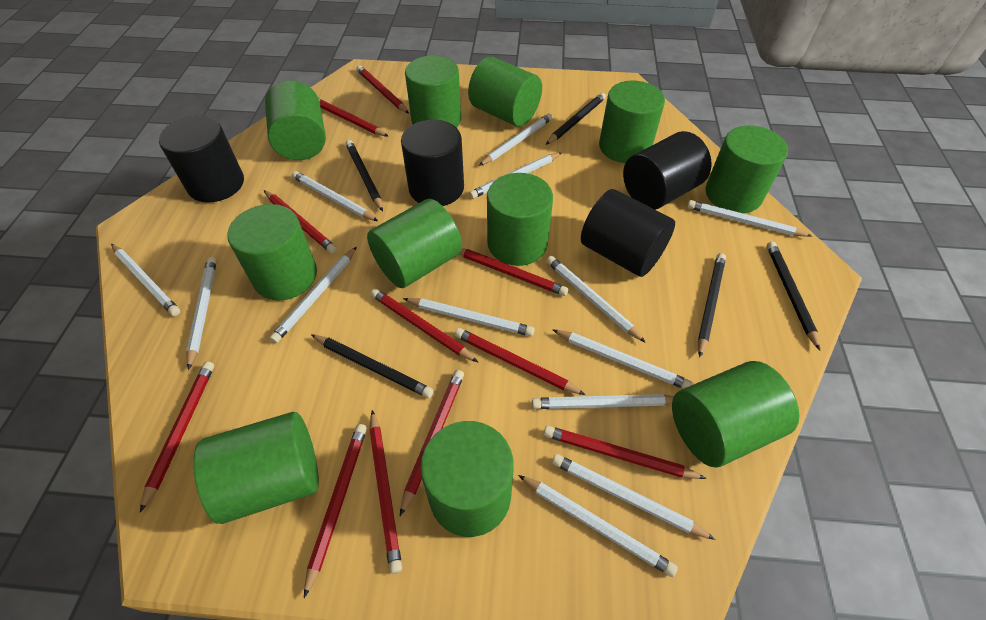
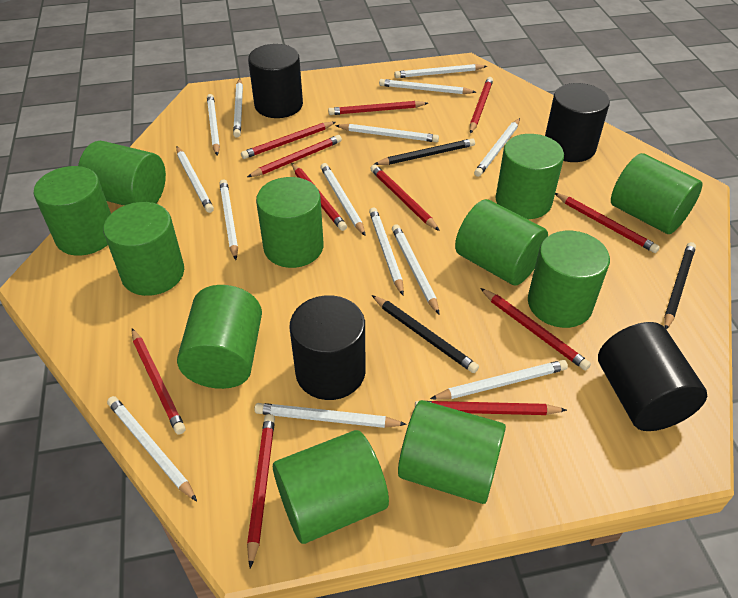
black pencil: [311,334,434,398] [345,140,383,211] [545,93,606,145] [698,253,726,358] [767,241,820,350] = 5 -> [372,295,479,373] [374,138,475,165] [664,242,696,330] = 3
white pencil: [111,244,180,316] [186,257,217,370] [270,246,357,343] [292,171,378,221] [403,298,535,337] [469,152,562,199] [479,113,553,166] [518,475,678,577] [532,394,674,409] [546,256,646,343] [552,329,692,389] [552,454,716,540] [687,200,812,237] = 13 -> [107,396,197,501] [176,147,214,213] [207,94,220,156] [219,179,238,260] [233,79,243,138] [254,403,407,428] [320,163,366,236] [335,124,439,142] [369,208,404,295] [379,79,476,94] [392,224,439,314] [394,64,487,78] [430,360,568,400] [474,118,520,177] = 14

